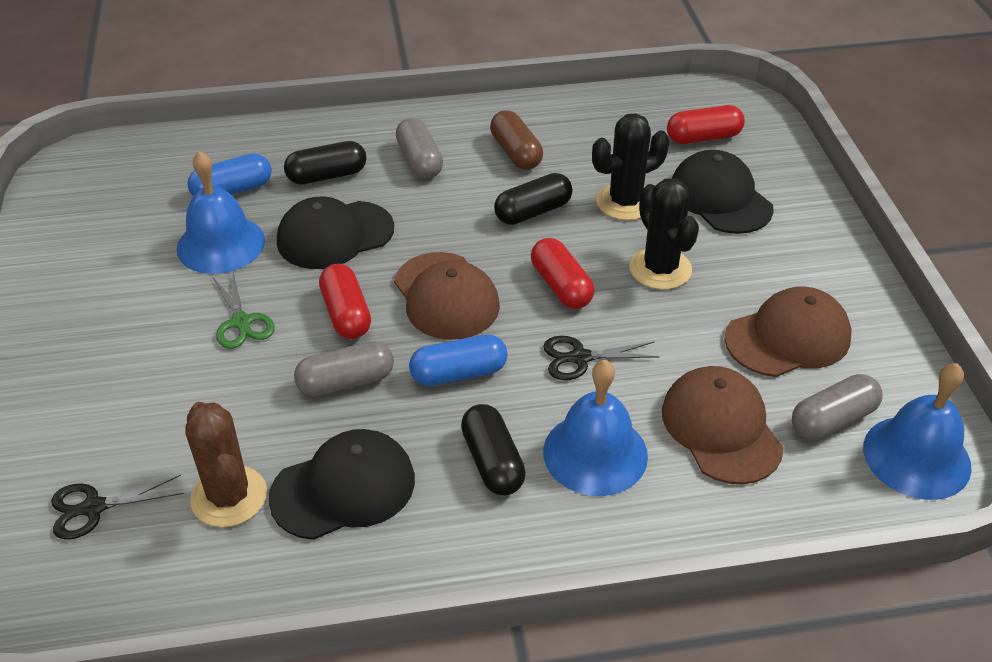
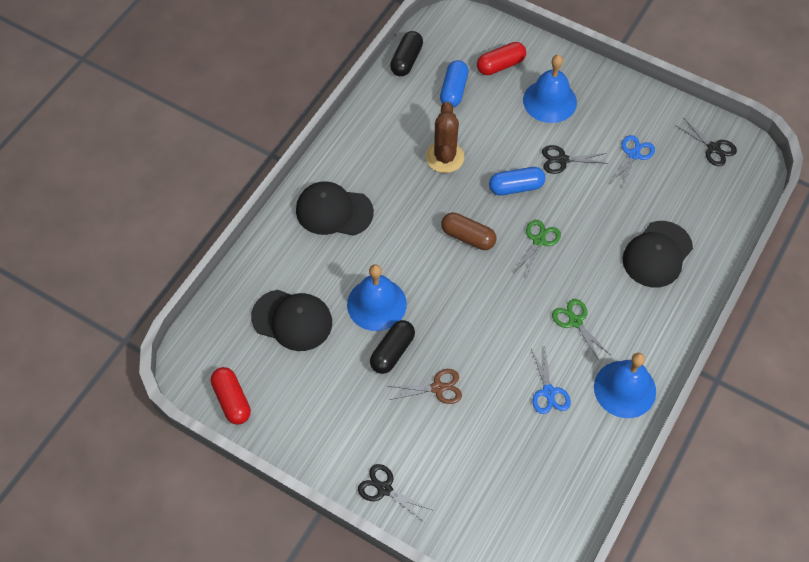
black cactus: [592,113,669,220] [629,178,699,290] = 2 -> none = 0
black capsule: [284,141,367,185] [461,404,526,495] [494,173,572,225] = 3 -> [370,320,415,374] [390,31,423,76] = 2
black scissors: [51,475,184,540] [543,336,660,380] = 2 -> [358,464,432,522] [542,145,608,174] [675,118,737,166] = 3
blue scissors: none = 0 -> [531,349,571,414] [611,135,655,188] = 2
brown cap: [394,252,500,340] [662,366,784,484] [725,286,851,377] = 3 -> none = 0
brown scissors: none = 0 -> [388,369,462,404] = 1
green scissors: [213,272,275,349] = 1 -> [514,220,561,277] [552,299,610,362] = 2
grey capsule: [294,341,394,396] [396,118,443,179] [792,374,882,440] = 3 -> none = 0
red capsule: [319,264,371,339] [531,238,594,309] [667,105,745,144] = 3 -> [211,367,251,425] [477,42,526,75] = 2

